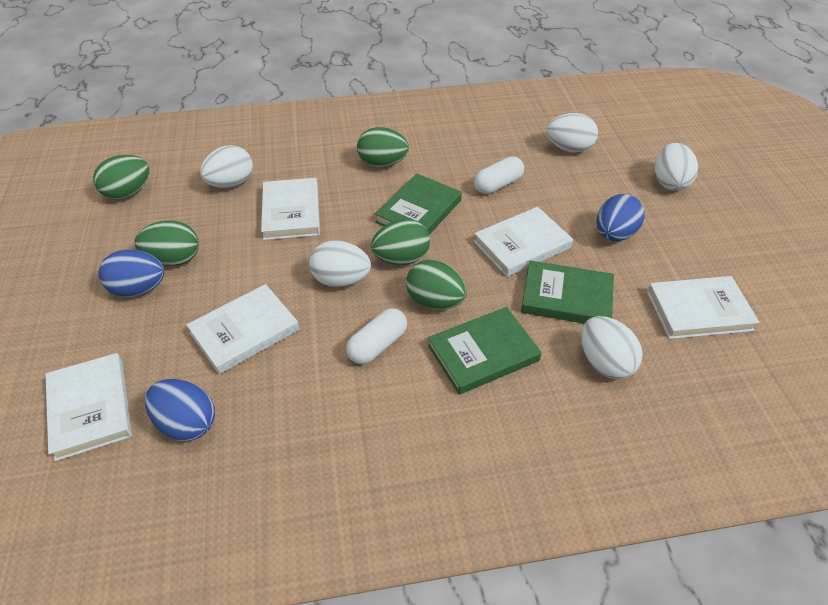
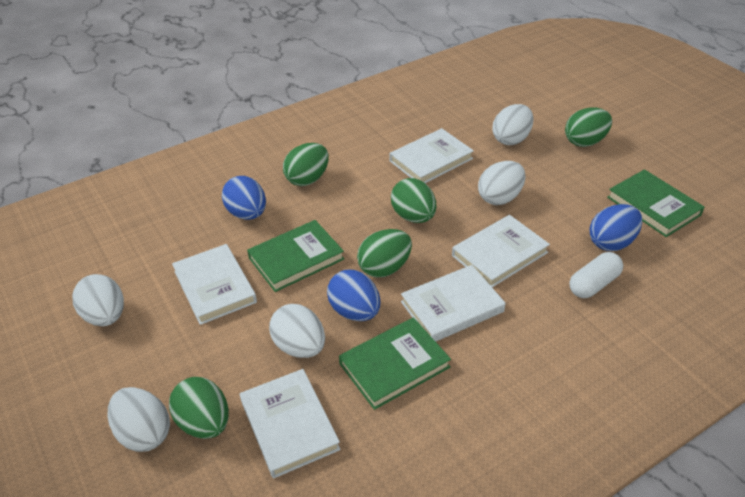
white capsule: [346,308,407,364] [474,156,524,194] = 2 -> [569,252,623,298] = 1

